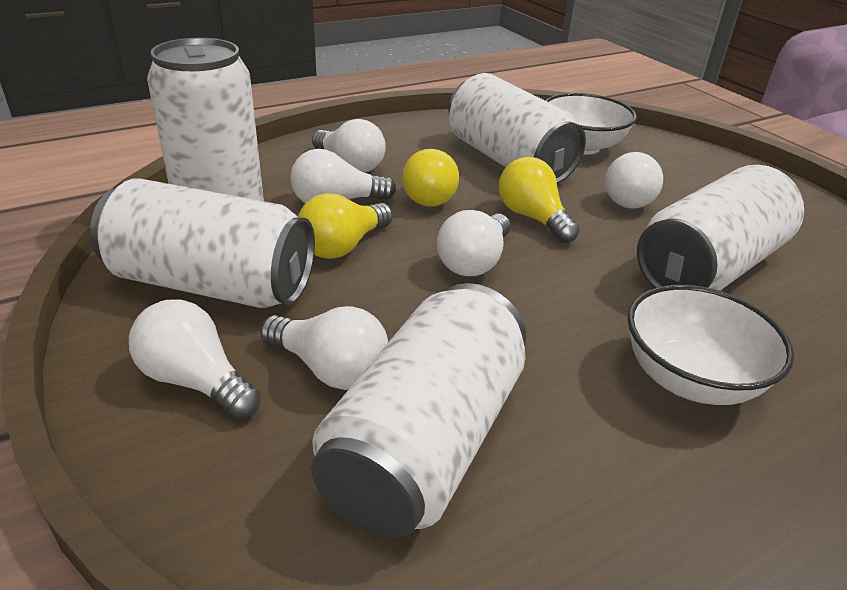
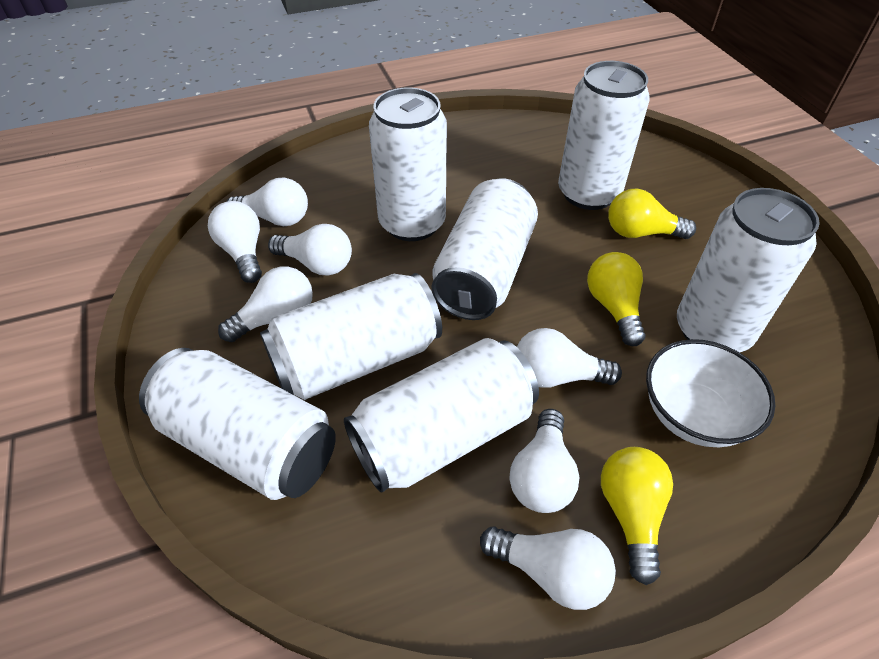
white bowl: [545,93,637,154] [628,285,794,405] = 2 -> [646,339,775,447] = 1
white can: [90,178,315,308] [147,38,264,201] [311,283,526,538] [448,73,586,184] [637,165,804,291] = 5 -> [139,348,336,500] [260,273,442,400] [344,338,539,493] [369,87,447,241] [432,178,538,320] [558,61,650,210] [677,188,820,352] = 7
white light bulb: [129,300,261,419] [260,306,388,390] [290,149,396,203] [312,119,386,173] [437,210,510,276] [605,152,663,209] = 6 -> [208,201,262,283] [218,266,313,342] [227,178,308,226] [268,224,352,276] [480,526,616,610] [510,409,579,513] [517,328,622,388] = 7

